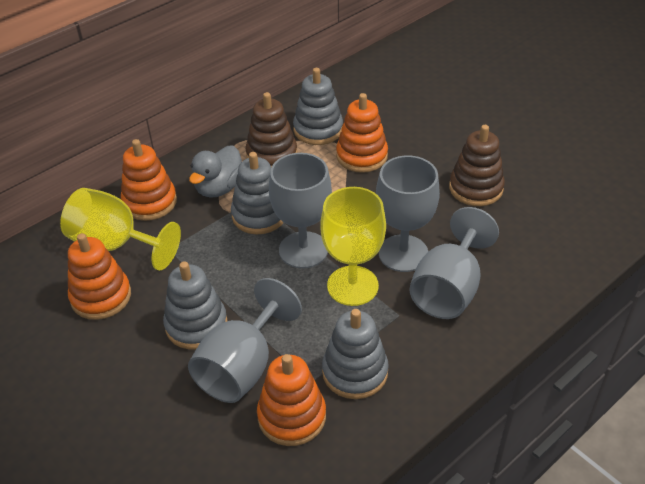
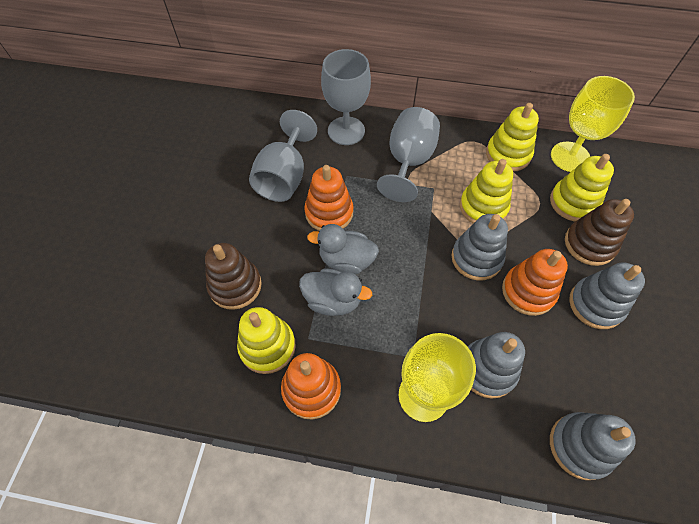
grey duck: [189,145,242,198] = 1 -> [299,268,372,316] [307,224,379,274] = 2
grey goblet: [188,278,302,403] [269,153,332,269] [376,155,440,272] [410,207,499,319] = 4 -> [249,110,317,202] [321,49,371,145] [377,107,440,202] = 3
orange stacking toy: [68,233,131,320] [121,139,177,221] [257,354,326,446] [336,93,388,173] = 4 -> [281,353,341,419] [304,165,353,231] [502,249,568,316] = 3
yellow stacking toy: none = 0 -> [237,307,296,374] [460,159,513,223] [486,103,539,172] [550,154,614,222] = 4

